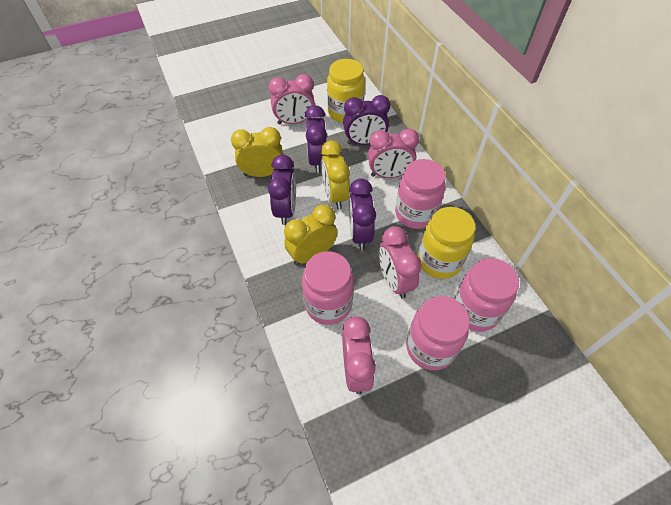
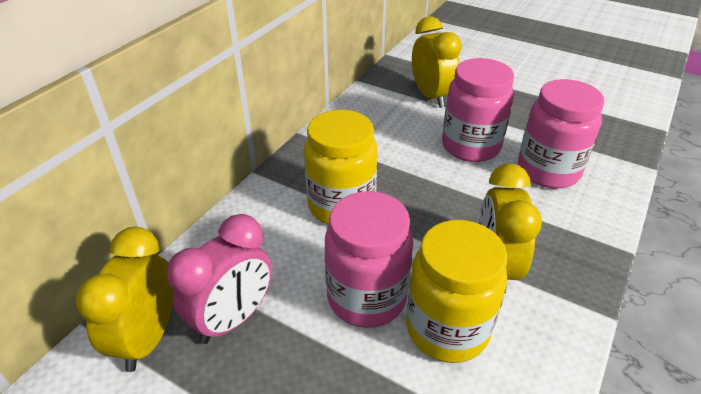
pink clock: [269,74,315,125] [342,317,376,394] [368,128,419,178] [379,226,422,299] = 4 -> [166,214,272,344] = 1
pink jar: [302,251,354,325] [395,159,446,229] [406,296,470,370] [454,258,519,332] = 4 -> [325,191,413,328] [442,58,514,162] [518,79,604,189] = 3
purple clock: [268,155,296,225] [305,105,327,173] [343,95,390,145] [349,179,376,250] = 4 -> none = 0

